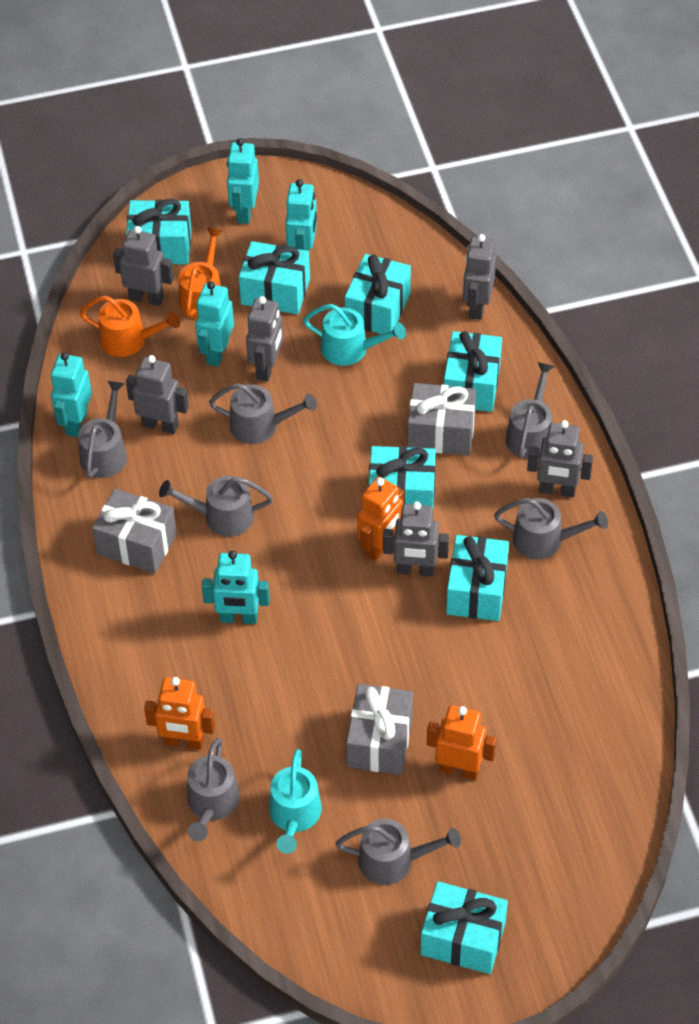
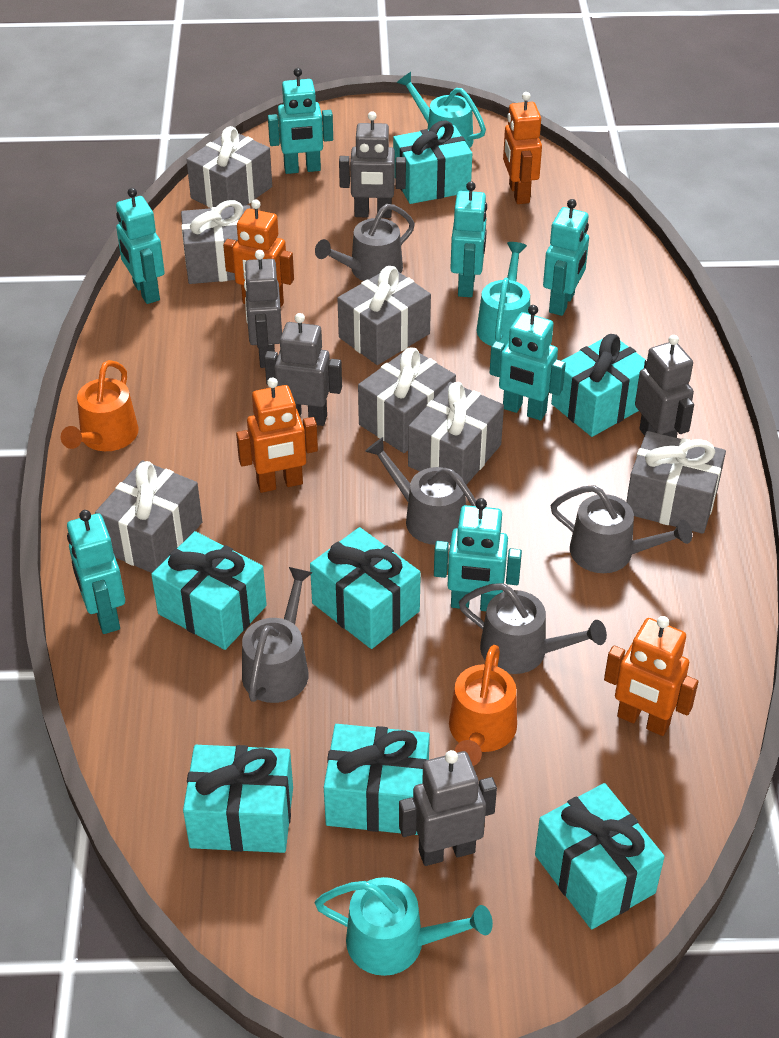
grey gift: [92,489,177,573] [346,684,413,775] [407,383,476,456] = 3 -> [95,461,202,573] [181,200,251,284] [186,126,272,208] [337,266,431,365] [358,348,456,453] [408,382,504,485] [626,431,726,534] = 7
grey robot: [113,226,174,306] [126,355,189,434] [246,296,283,382] [383,501,449,577] [463,234,496,320] [527,420,593,498] = 6 -> [244,250,282,368] [264,313,342,426] [339,111,406,218] [399,750,497,866] [635,335,694,438] = 5
grey watering can: [78,381,127,478] [159,476,273,537] [187,738,240,841] [209,383,317,444] [335,819,461,885] [494,498,608,560] [506,362,554,459] = 7 -> [242,567,313,703] [315,204,415,281] [365,437,476,545] [459,583,607,674] [551,485,692,573] = 5
orange robot: [144,677,215,750] [357,477,404,561] [427,705,497,780] = 3 -> [223,199,294,308] [236,377,318,493] [503,92,542,204] [604,616,698,736] = 4
turquoise robot: [51,352,92,437] [195,281,234,367] [202,550,270,624] [227,138,259,224] [285,179,317,251] = 5 -> [67,510,125,634] [116,188,165,304] [268,68,333,174] [434,498,522,611] [450,181,487,297] [490,305,566,421] [543,199,589,316] = 7
turquoise watering can: [269,749,322,854] [303,304,406,366] = 2 -> [315,877,493,976] [397,72,486,148] [477,242,530,346] = 3

